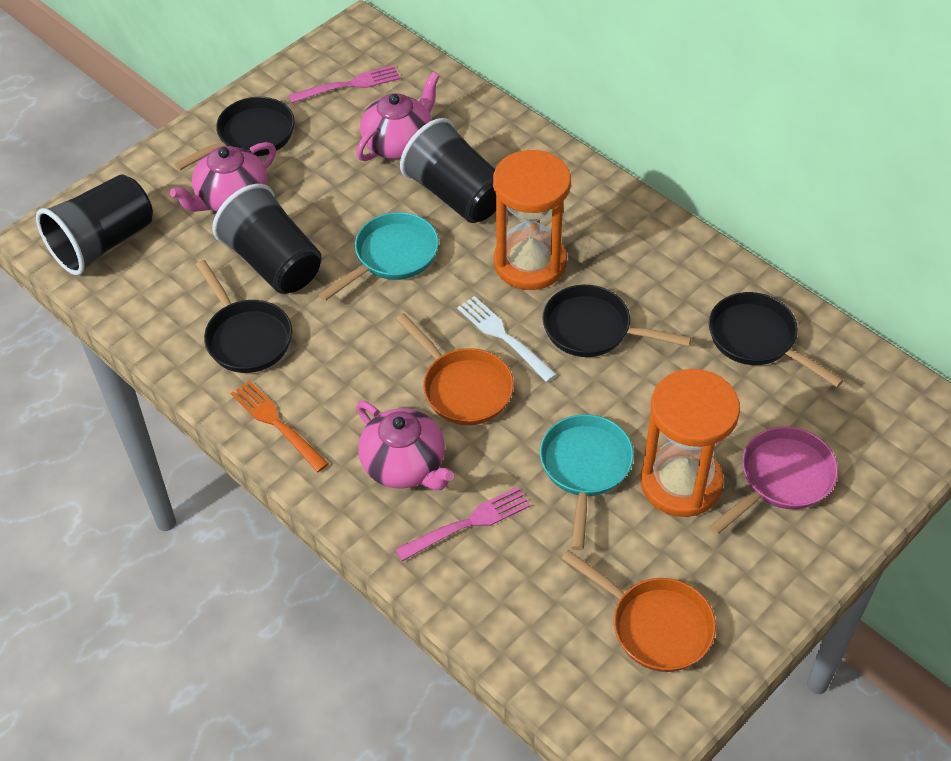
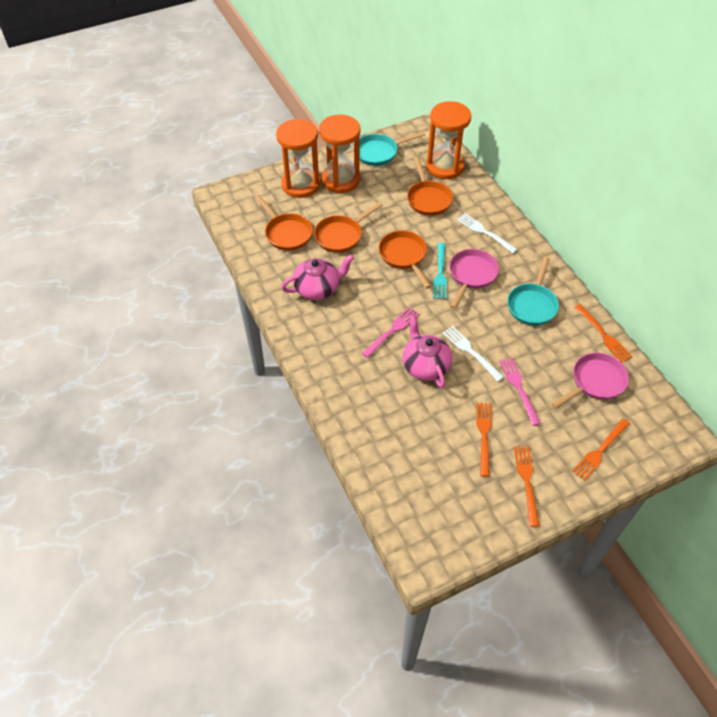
black cup: [36,174,153,275] [212,184,321,294] [400,118,496,223] = 3 -> none = 0
black pan: [175,97,295,170] [196,260,292,373] [542,285,691,357] [709,292,844,387] = 4 -> none = 0
orange fork: [231,380,329,472] = 1 -> [476,402,492,477] [514,446,539,527] [572,418,630,481] [574,304,633,363] = 4
orange hourglass: [493,150,571,290] [641,369,740,517] = 2 -> [276,119,320,198] [319,114,361,193] [426,101,471,179] = 3
orange pan: [396,313,514,425] [561,550,716,672] = 2 -> [255,195,313,251] [314,202,383,253] [379,230,431,289] [407,157,453,216] = 4
pink pan: [709,427,838,534] = 1 -> [449,249,499,309] [551,353,629,408] = 2
pink teapot: [170,142,276,212] [356,72,440,161] [356,401,454,490] = 3 -> [281,254,354,300] [402,314,452,388] = 2
turquoise fork: none = 0 -> [433,243,447,299] = 1
white fork: [457,296,557,382] = 1 -> [443,326,504,381] [457,213,518,253] = 2

